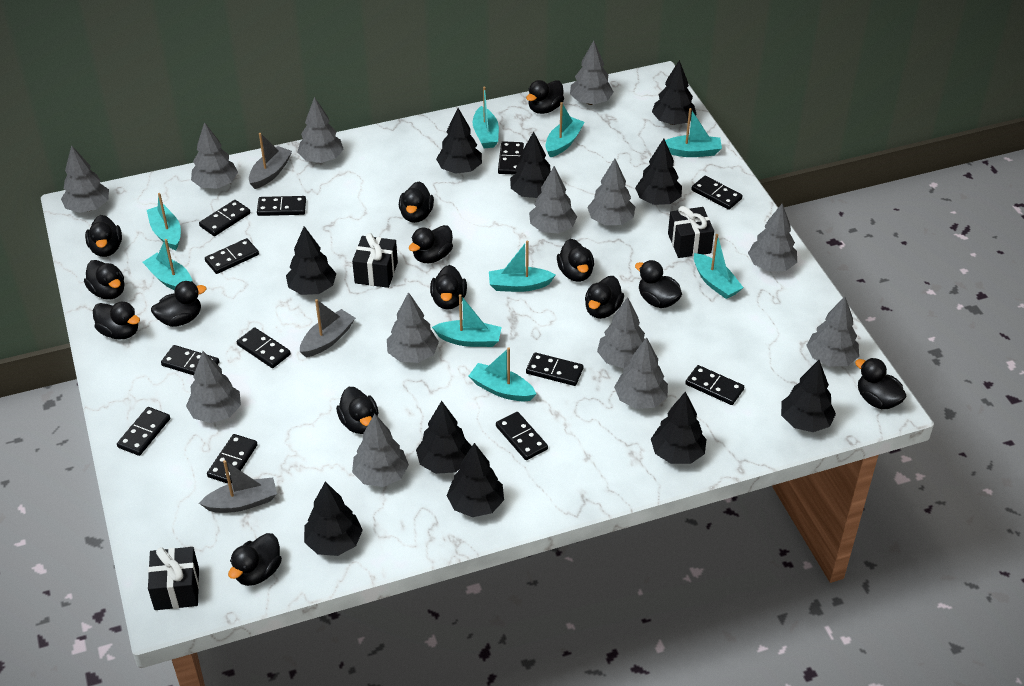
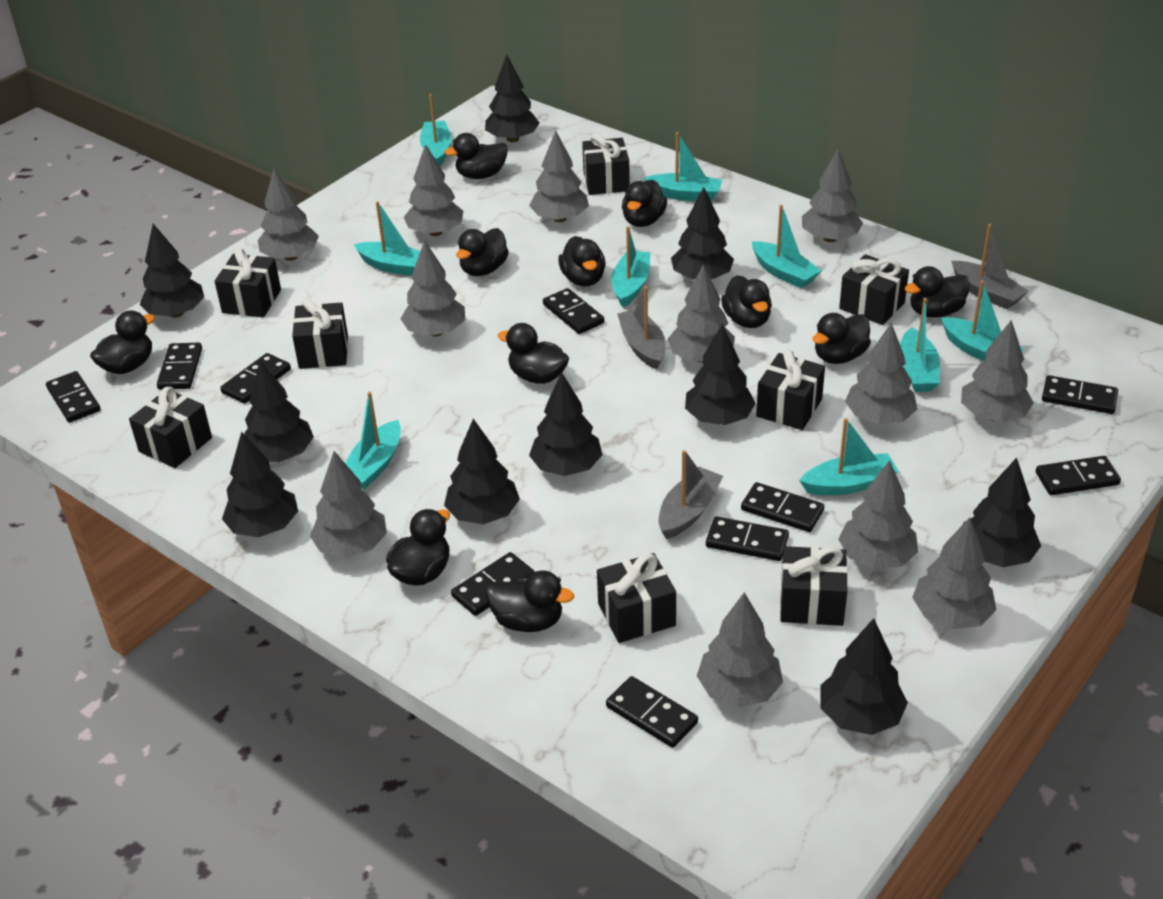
black domino: [117,407,170,456] [161,345,219,375] [199,200,250,236] [205,238,259,274] [207,434,258,484] [237,327,291,368] [257,196,306,216] [496,412,548,460] [498,141,524,174] [526,352,583,386] [685,365,744,405] [691,176,742,210] = 12 -> [46,371,100,422] [157,343,202,390] [220,353,291,404] [451,552,535,616] [543,288,604,334] [606,676,698,748] [706,516,789,561] [741,482,824,532] [1036,456,1121,495] [1042,375,1118,414] = 10
black duck: [84,260,124,300] [85,215,122,257] [93,302,140,340] [151,281,207,327] [228,533,282,586] [336,387,379,434] [399,182,434,223] [409,225,453,263] [430,265,467,310] [526,80,564,114] [557,239,594,282] [585,276,624,319] [635,260,682,308] [855,358,907,409] = 14 -> [90,310,155,374] [386,509,450,586] [445,133,508,179] [456,228,509,276] [486,570,574,632] [498,323,569,384] [558,236,606,287] [622,180,667,227] [721,275,772,328] [813,313,871,364] [904,266,970,318] = 11
black gift: [148,547,199,610] [352,233,398,288] [668,206,714,258] = 3 -> [129,387,212,468] [215,248,281,317] [292,299,348,369] [582,133,630,195] [597,553,676,643] [756,350,825,430] [780,546,848,626] [839,254,909,325] = 8
grey tree: [61,145,109,213] [186,351,241,423] [191,122,238,189] [298,97,344,163] [352,414,409,487] [387,292,439,363] [529,166,577,234] [570,41,614,105] [587,159,635,225] [597,297,645,368] [614,337,668,409] [748,204,797,272] [806,297,859,367] = 13 -> [258,169,319,261] [310,451,387,558] [400,240,465,337] [404,144,463,236] [529,130,589,222] [668,264,735,363] [697,592,783,707] [802,149,863,242] [838,460,918,569] [845,323,917,425] [912,517,996,629] [961,320,1034,422] = 12

